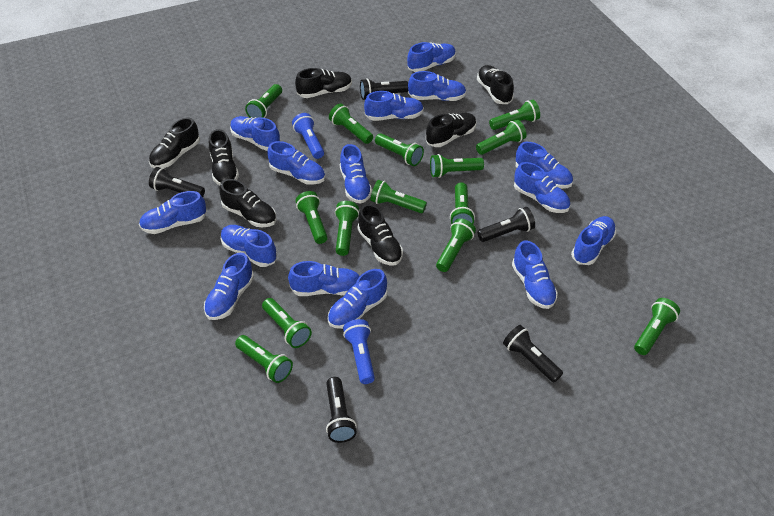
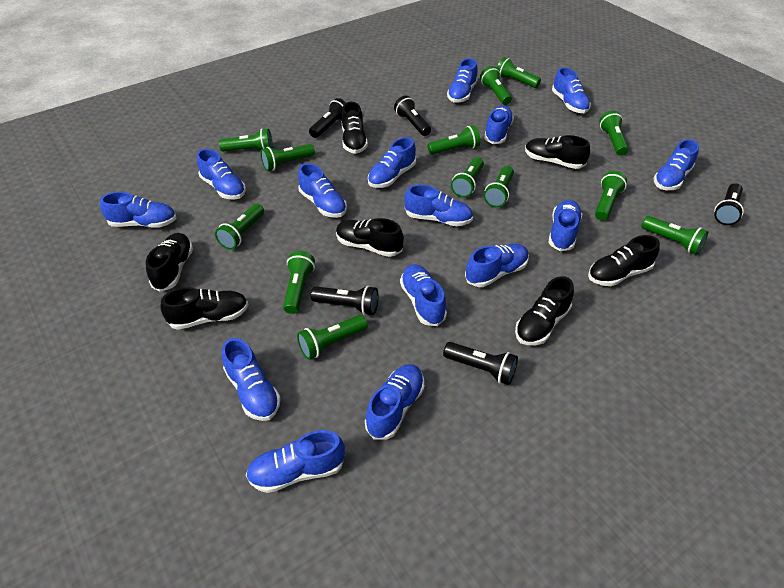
blue flashlight: [292,113,324,159] [343,319,375,384] = 2 -> none = 0
green flashlight: [235,335,293,383] [245,84,282,118] [262,298,312,348] [295,191,328,244] [329,104,373,144] [335,201,359,256] [371,180,427,213] [375,133,424,166] [430,154,484,178] [436,218,476,272] [450,182,475,224] [476,120,527,155] [489,100,540,130] [634,298,680,355] = 14 -> [215,204,264,250] [219,128,273,152] [261,144,315,171] [283,251,315,314] [297,315,367,360] [427,125,480,155] [451,157,484,197] [480,66,512,105] [484,166,514,207] [496,57,541,88] [595,171,627,221] [599,111,629,156] [641,216,708,255] = 13

